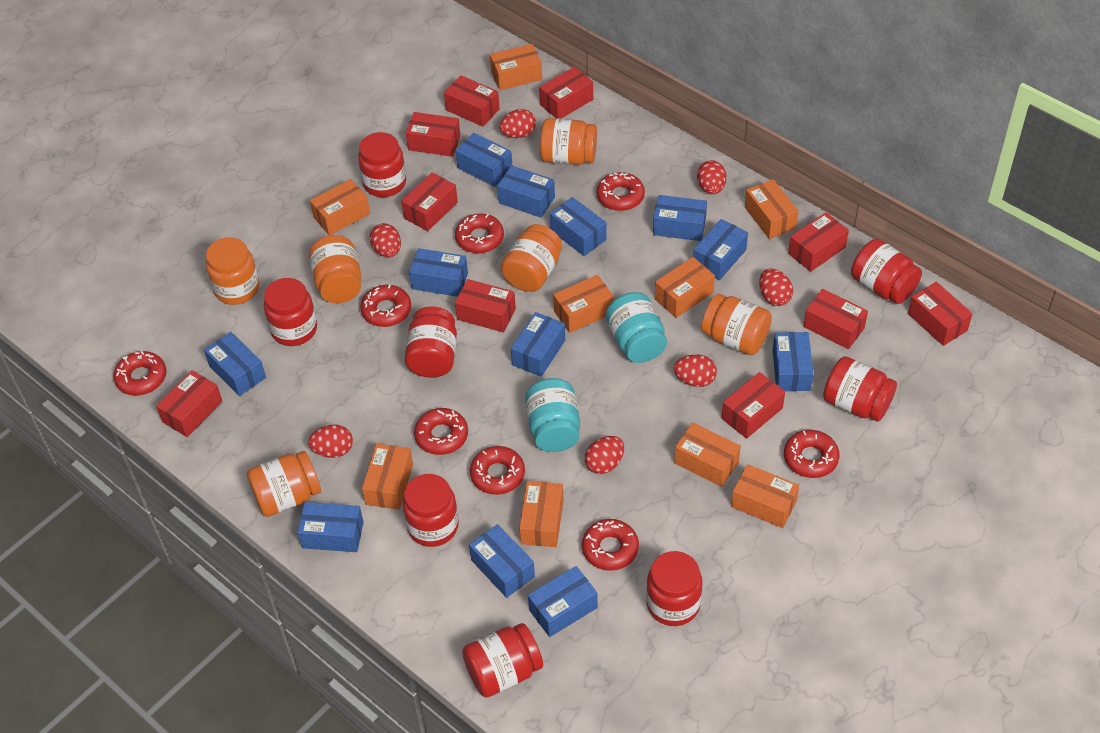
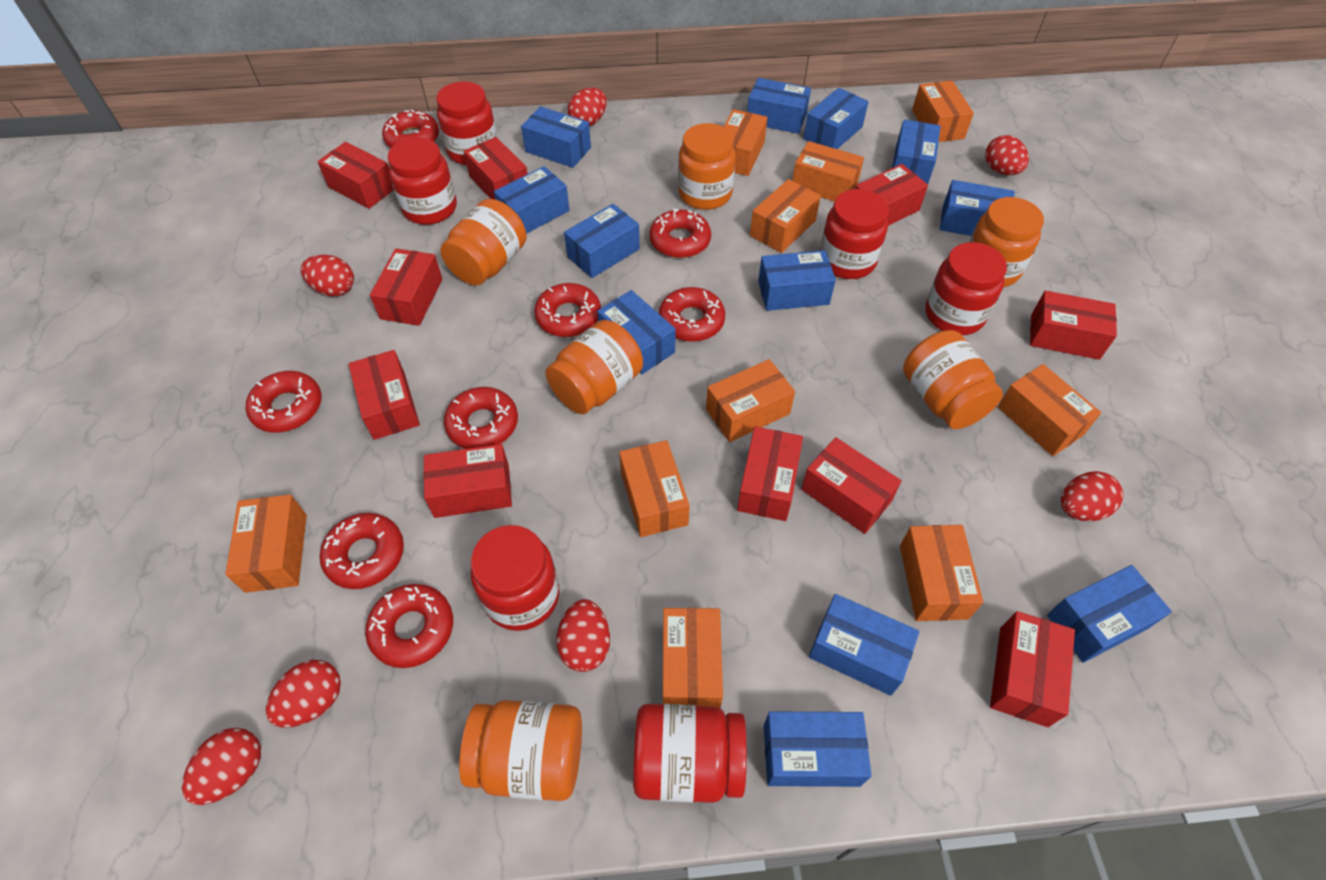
orange box: [310,179,370,236] [362,443,413,510] [490,44,542,90] [519,481,563,547] [553,275,614,333] [655,257,715,318] [674,423,741,487] [731,464,799,528] [745,179,799,239] = 9 -> [225,494,307,593] [619,440,690,537] [663,608,723,708] [706,359,795,442] [724,109,768,176] [750,179,821,253] [792,141,864,202] [900,525,983,621] [912,81,974,142] [998,364,1101,456] = 10
red jar: [264,278,317,346] [358,132,406,197] [402,474,459,547] [405,307,457,378] [462,623,543,697] [646,551,702,626] [823,356,897,422] [851,239,922,304] = 8 -> [388,137,457,225] [436,81,497,165] [471,525,559,631] [633,704,747,803] [820,189,889,279] [925,242,1007,335] = 6
turquoise jar: [525,378,580,452] [606,292,667,363] = 2 -> none = 0

